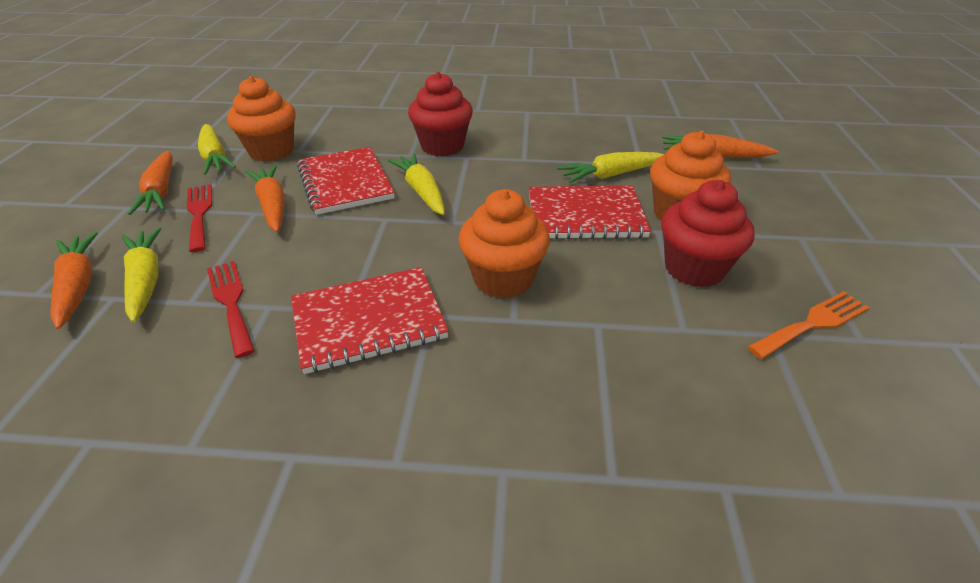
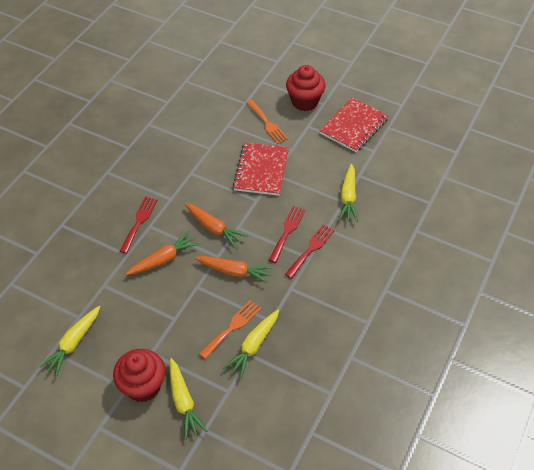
orange carrot: [50,232,98,329] [128,151,173,215] [246,165,285,232] [662,134,779,157] = 4 -> [126,231,199,275] [185,203,248,248] [194,256,273,284] = 3
orange cupcake: [227,76,296,162] [459,189,550,299] [650,131,731,221] = 3 -> none = 0
orange fork: [748,291,870,359] = 1 -> [199,300,261,359] [246,100,288,144] = 2
red fork: [187,184,212,252] [207,261,255,358] = 2 -> [120,196,158,254] [269,206,305,263] [285,224,335,279] = 3
red notebook: [291,267,449,374] [297,147,395,215] [529,186,651,239] = 3 -> [233,142,289,196] [319,98,388,152] = 2

